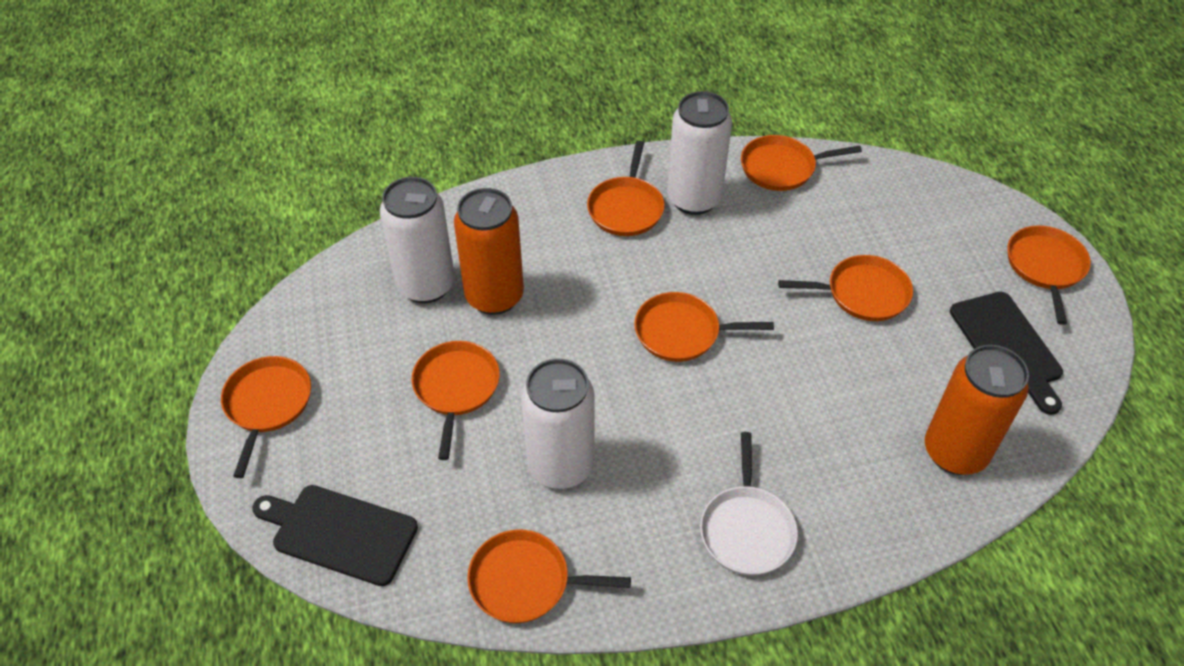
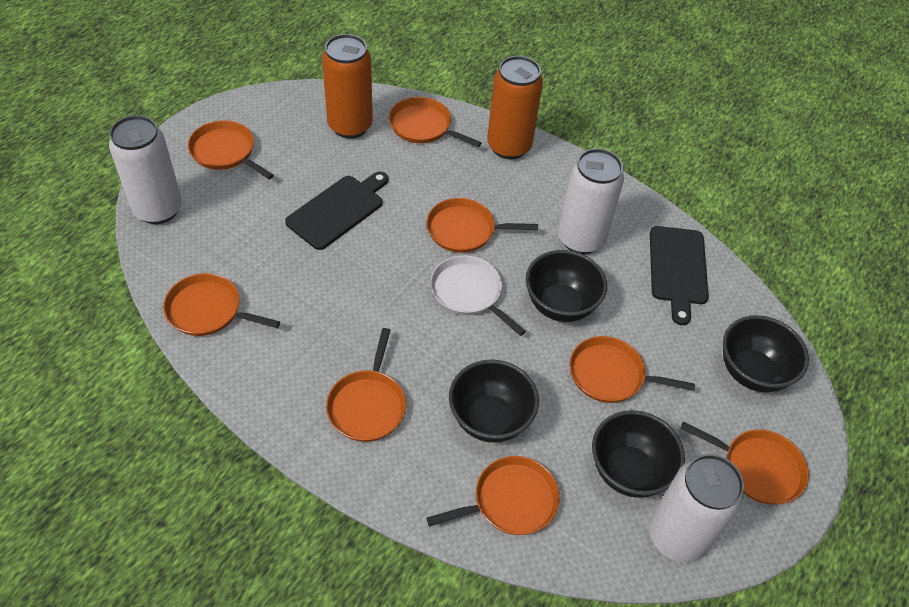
black bowl: none = 0 -> [449,360,539,443] [526,250,607,322] [592,410,685,498] [723,315,809,392] = 4

